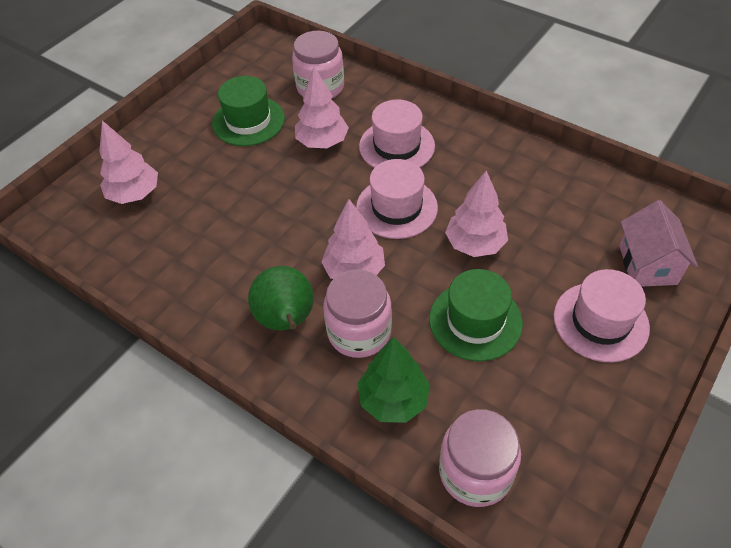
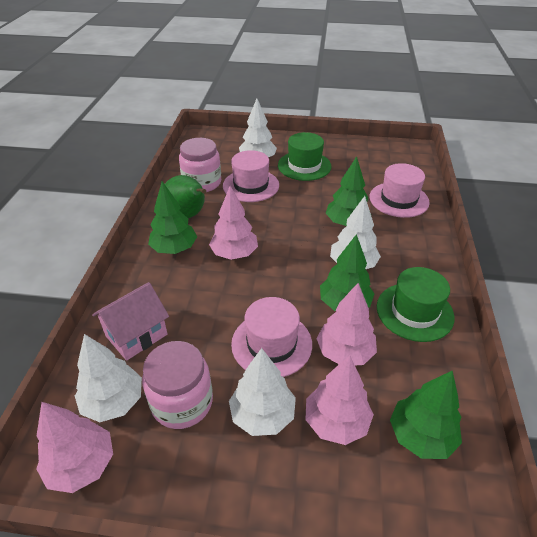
green tree: [357,337,430,423] = 1 -> [148,181,197,254] [320,234,375,311] [326,156,368,226] [390,370,462,459] = 4
pink jar: [292,31,344,99] [323,269,392,358] [439,409,521,507] = 3 -> [142,341,213,429] [179,138,221,192] = 2
white tree: none = 0 -> [75,334,142,422] [229,348,296,436] [239,99,277,157] [330,196,381,269] = 4

